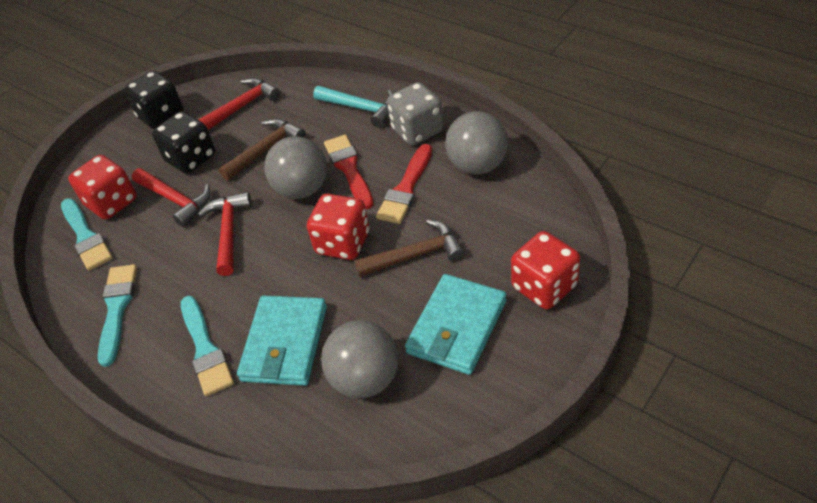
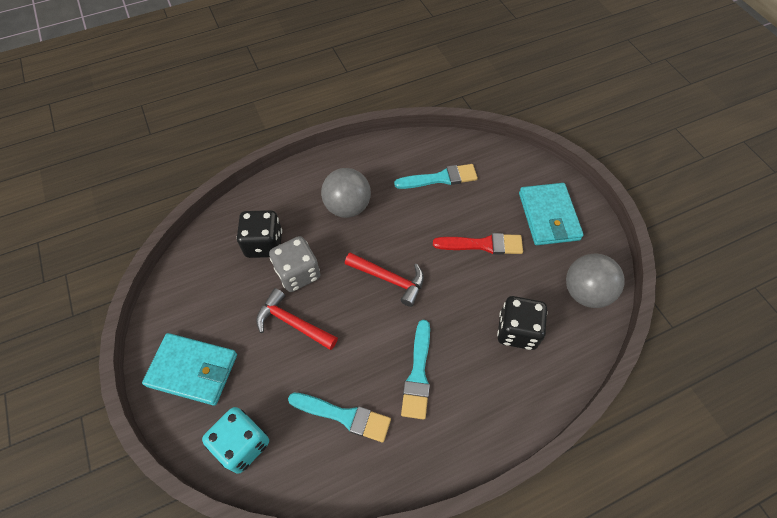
brown hammer: [219,118,306,181] [355,220,465,277] = 2 -> none = 0
grey ball: [264,136,327,199] [321,320,399,398] [445,111,508,175] = 3 -> [321,168,371,218] [566,254,625,308] = 2
red brush: [324,135,374,209] [376,144,432,224] = 2 -> [433,233,523,255] = 1
red dice: [68,155,137,220] [307,194,370,260] [511,231,580,309] = 3 -> none = 0
red hammer: [132,168,211,227] [198,78,280,130] [198,192,252,276] = 3 -> [256,288,338,350] [345,252,424,307] = 2
turquoise dice: none = 0 -> [202,407,269,474] = 1
turquoise hammer: [313,86,393,128] = 1 -> none = 0

